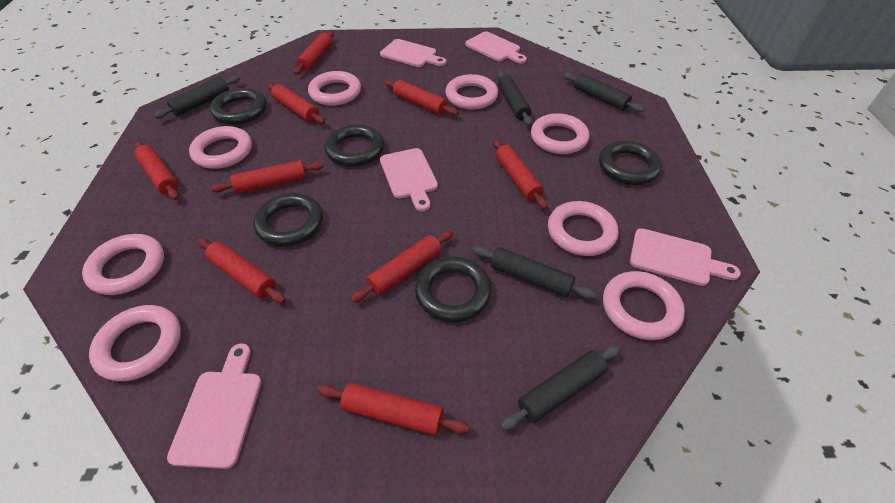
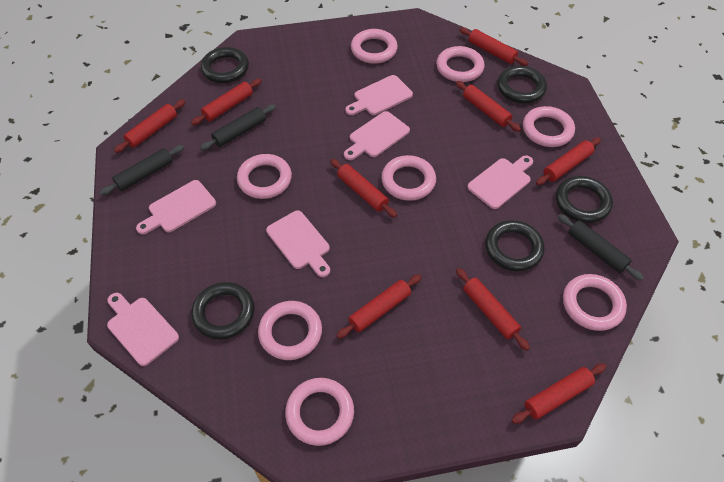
black rolling pin: [154,76,240,119] [473,246,597,299] [498,71,532,126] [500,345,621,430] [563,73,644,113] = 5 -> [100,145,184,195] [200,104,276,150] [558,214,644,281] = 3
pink cutting board: [167,343,262,469] [380,39,446,67] [380,148,438,211] [465,32,527,64] [630,228,741,286] = 5 -> [107,293,179,366] [136,180,216,235] [266,210,330,277] [344,111,410,160] [345,75,413,115] [467,155,533,209] = 6

